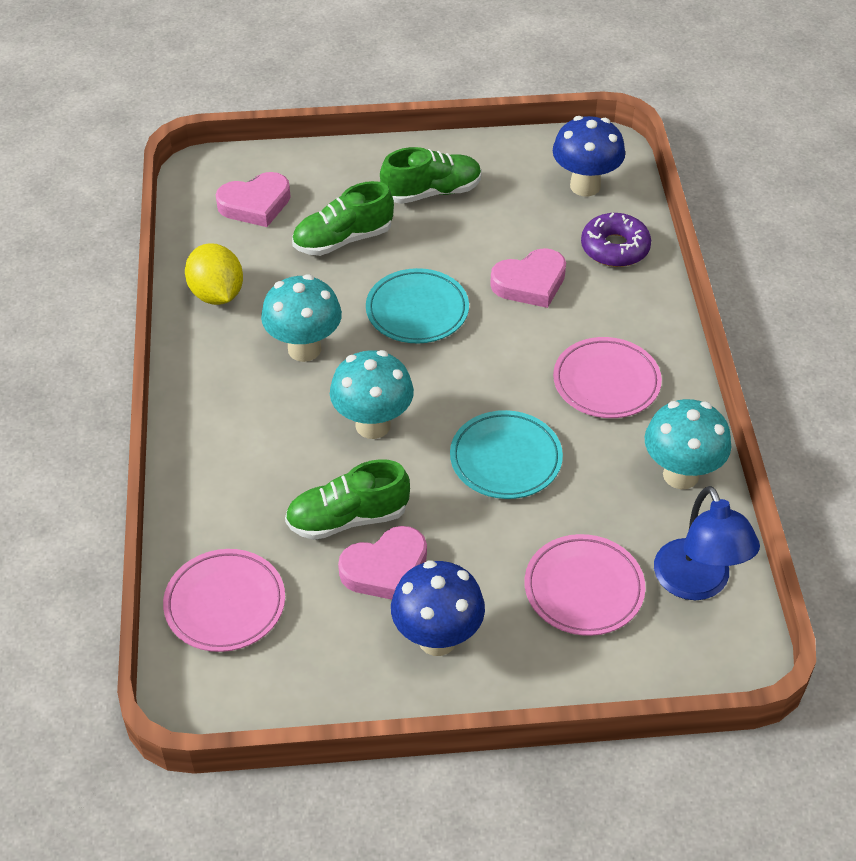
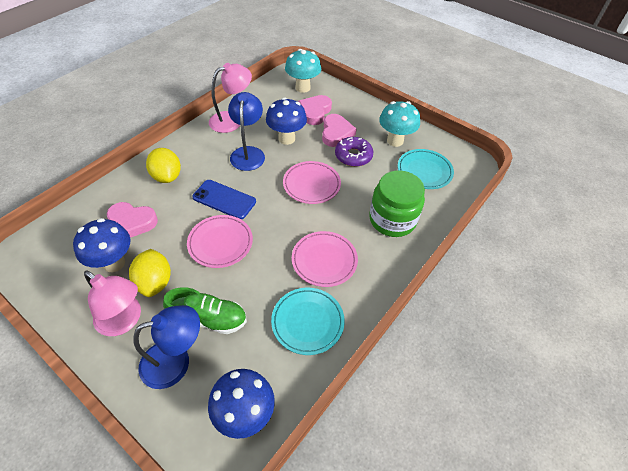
blue lamp: [654,486,760,600] = 1 -> [133,305,200,389] [228,92,265,171] = 2
blue mushroom: [391,560,485,656] [553,116,625,196] = 2 -> [73,218,131,272] [208,369,275,439] [266,97,307,145] = 3
blue phone: none = 0 -> [192,180,256,219] = 1
green jar: none = 0 -> [369,170,425,237] = 1
green shoe: [285,459,410,540] [292,181,394,256] [380,147,482,204] = 3 -> [163,287,247,334] = 1
pink lamp: none = 0 -> [84,271,141,336] [209,63,252,133] = 2
turquoise mushroom: [261,274,342,362] [330,350,414,439] [645,399,731,489] = 3 -> [285,49,321,93] [379,101,420,147] = 2
yellow lemon: [185,243,243,305] = 1 -> [129,249,171,297] [146,148,181,183] = 2

